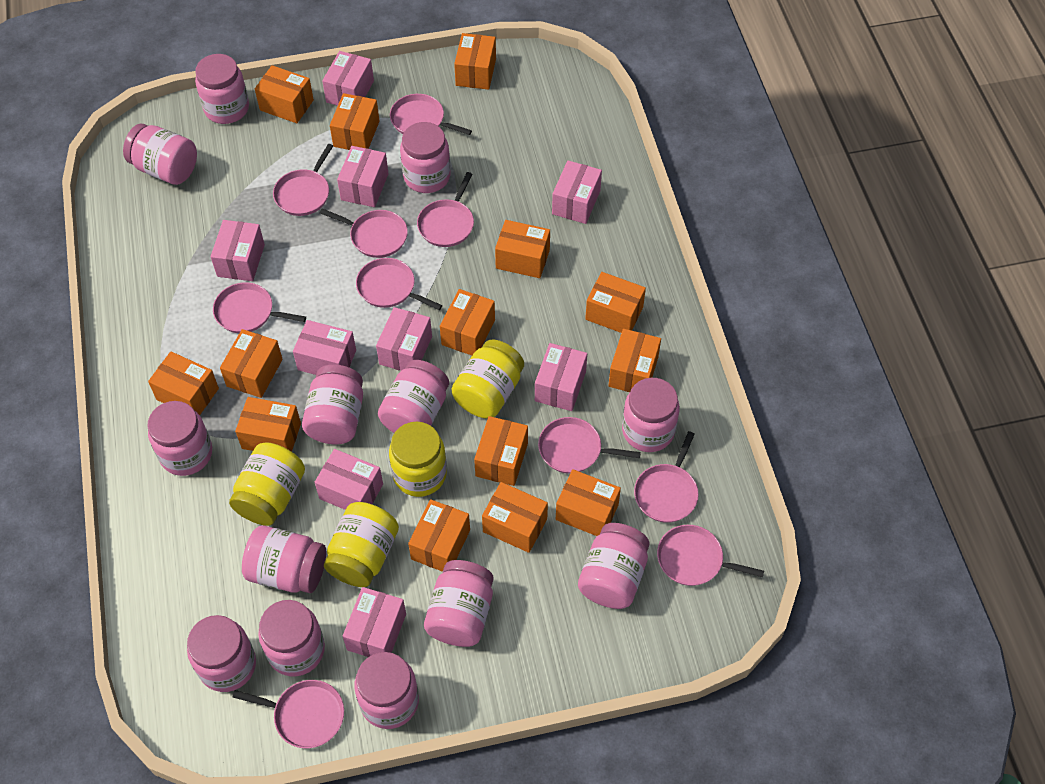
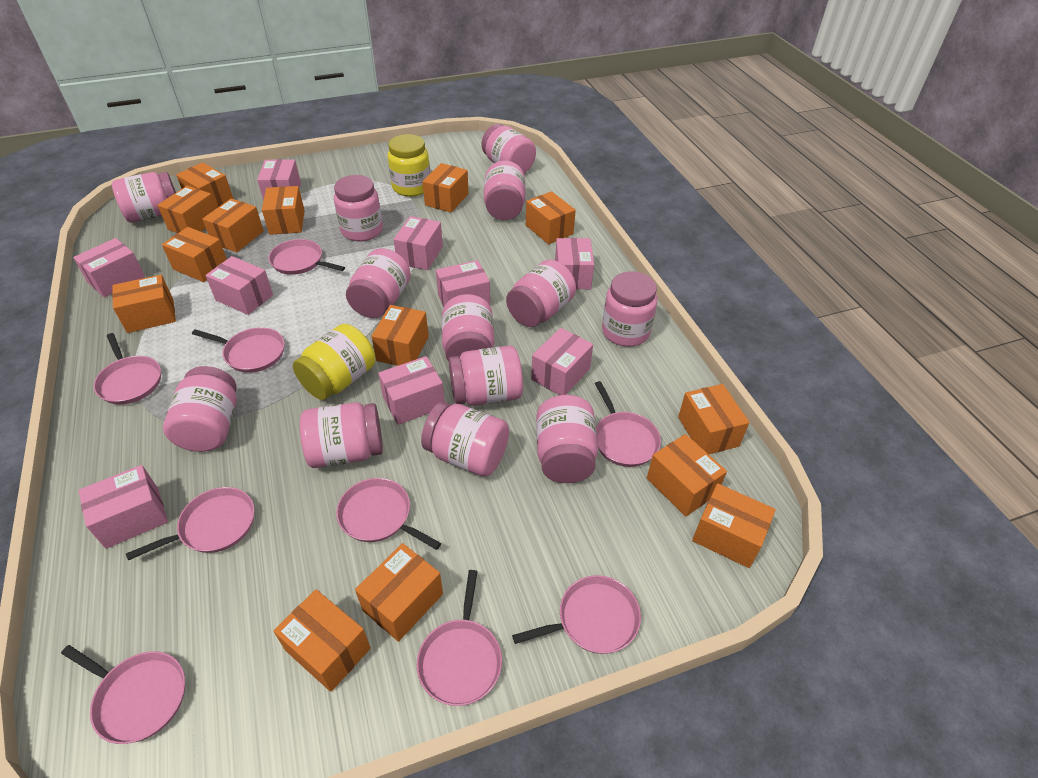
pink pan: [213,282,306,333] [232,680,344,748] [273,144,333,216] [320,209,408,258] [356,258,442,310] [390,94,472,135] [417,172,474,247] [538,417,641,474] [634,431,699,523] [657,525,764,586] = 10 -> [61,645,185,744] [94,333,161,405] [126,487,255,560] [192,327,285,373] [269,239,345,275] [336,478,441,550] [417,570,502,706] [512,575,641,654] [595,381,661,467] = 9
yellow jar: [229,442,305,526] [324,502,399,587] [389,422,447,497] [452,339,524,418] = 4 -> [293,324,375,400] [388,134,430,197] = 2

